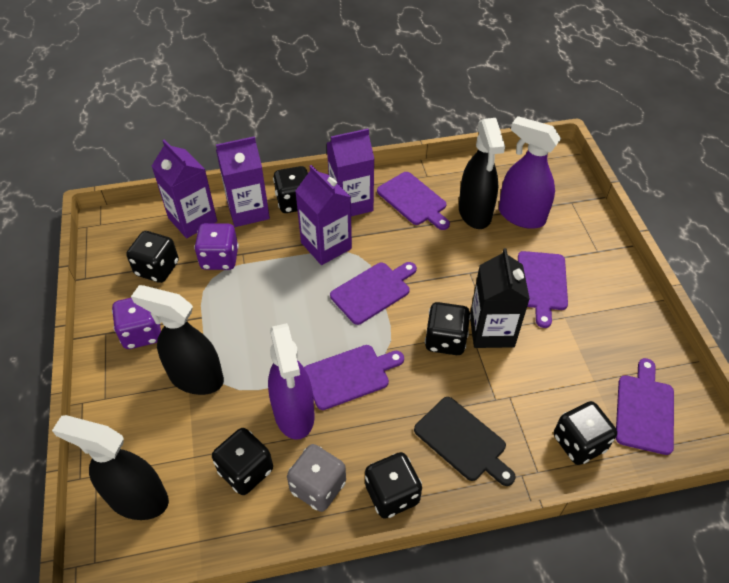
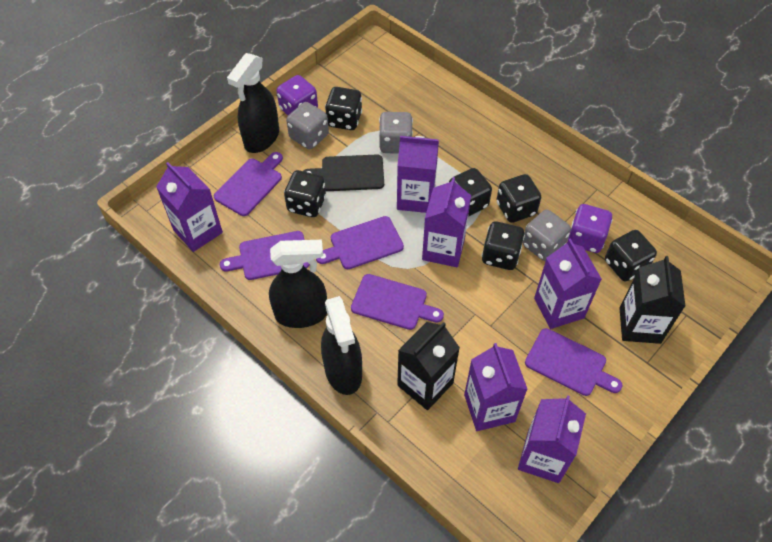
black carton: [470,248,530,348] = 1 -> [397,322,460,410] [619,256,685,344] = 2
grey dice: [287,444,346,512] = 1 -> [286,102,329,149] [379,112,413,153] [522,209,571,261] = 3
purple carton: [152,140,217,238] [216,136,270,227] [295,165,352,265] [327,129,374,216] = 4 -> [156,162,223,252] [397,136,439,213] [422,177,471,267] [464,343,528,431] [518,395,586,483] [534,238,602,329] = 6
purple spray bottle: [268,323,314,440] [499,116,561,229] = 2 -> none = 0

